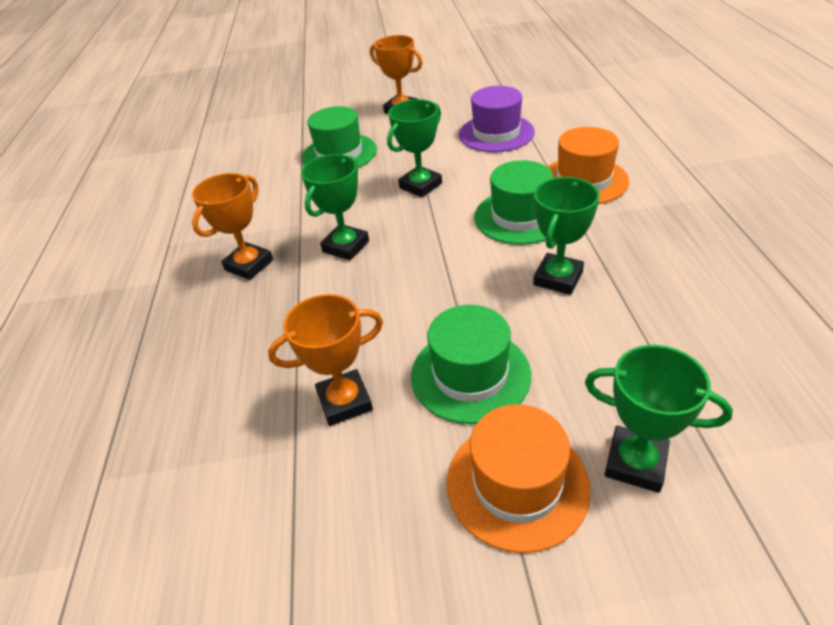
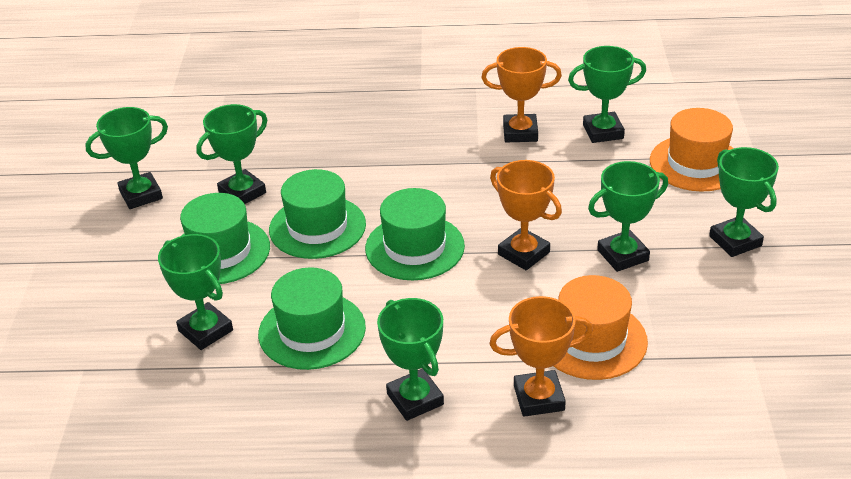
green hat: [302,106,377,168] [411,305,531,424] [474,160,553,245] = 3 -> [180,193,270,284] [258,267,366,370] [269,169,366,259] [365,188,465,280] = 4
green trophy: [301,154,369,260] [387,99,442,197] [533,177,600,295] [585,345,733,493] = 4 -> [85,107,168,209] [158,234,233,350] [196,104,267,204] [377,298,444,421] [568,46,646,143] [588,161,668,272] [709,147,779,257] = 7
purple hat: [459,86,535,152] = 1 -> none = 0

